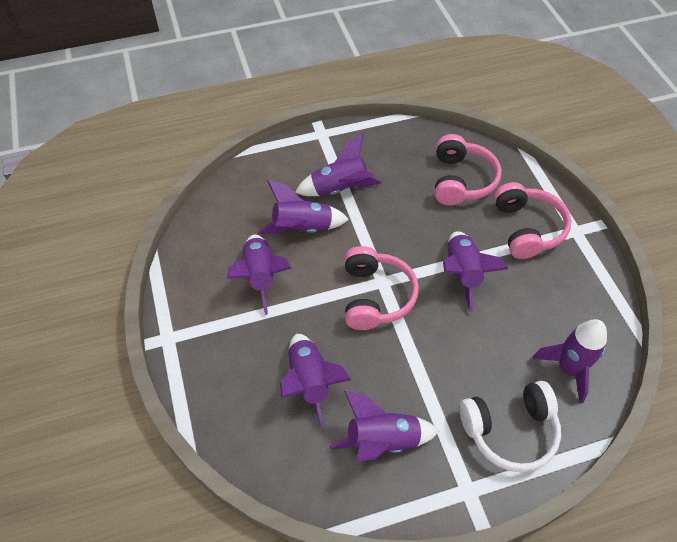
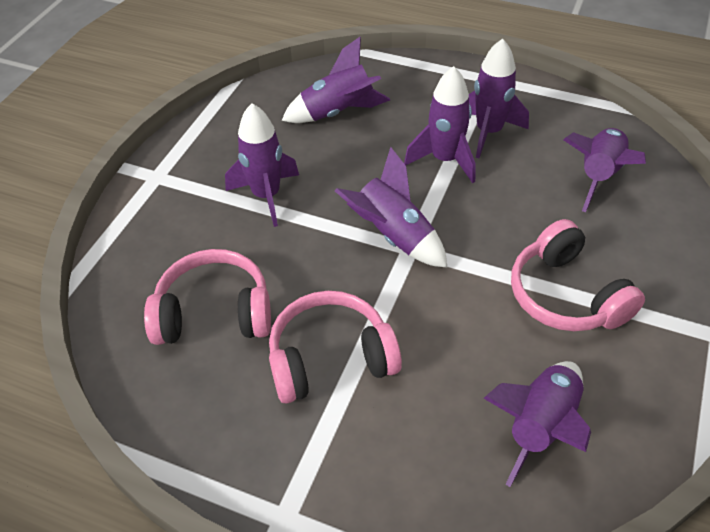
white headphones: [459,381,561,472] = 1 -> none = 0

